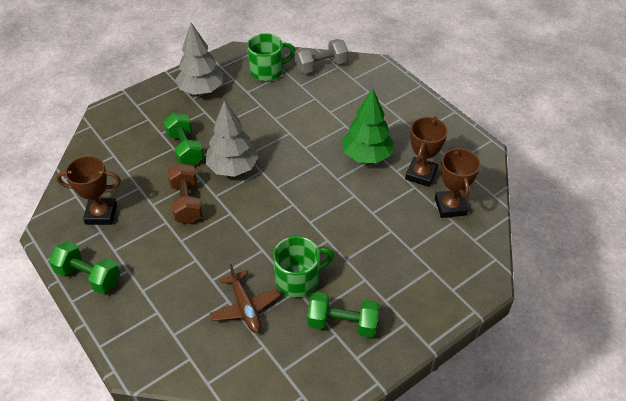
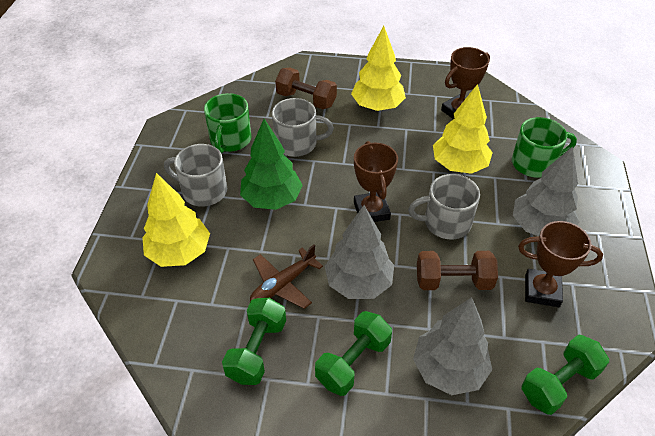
brown dumbbell: [167,163,203,224] = 1 -> [275,68,337,109] [417,251,498,290] = 2
grey dumbbell: [295,39,348,74] = 1 -> none = 0
grey mug: none = 0 -> [164,144,227,207] [272,98,334,157] [408,174,480,239] = 3
grey tree: [175,23,223,95] [205,100,259,177] = 2 -> [325,205,394,299] [413,297,492,395] [513,146,579,236] = 3
yellow tree: none = 0 -> [142,173,210,267] [351,26,406,111] [433,84,493,174] = 3

